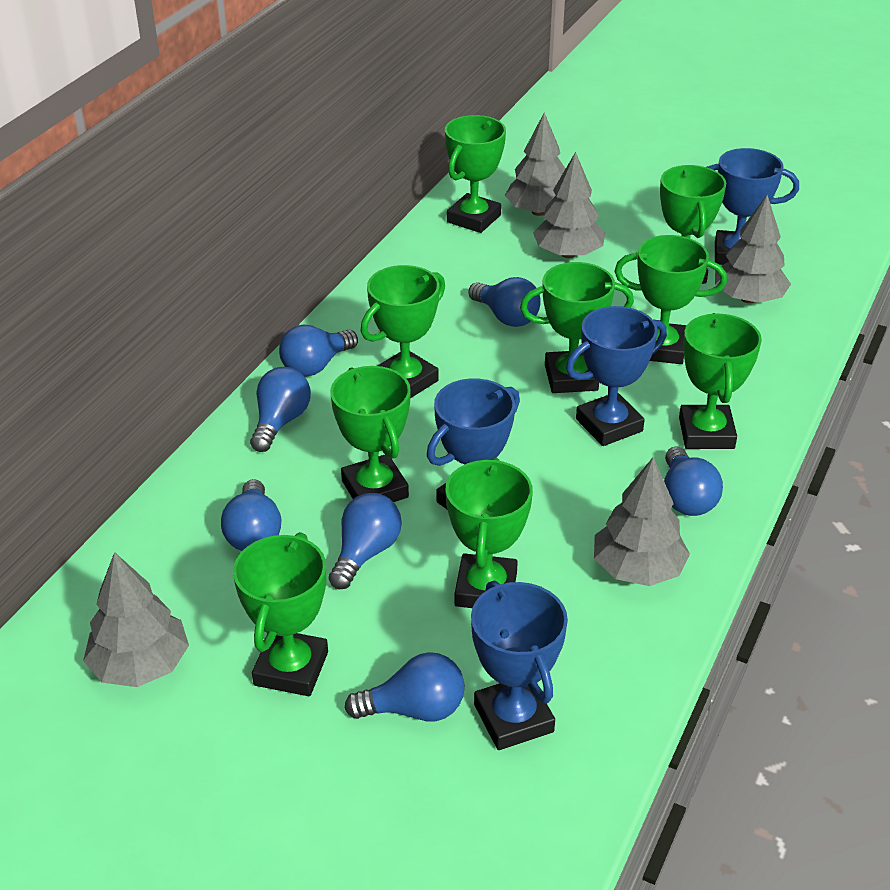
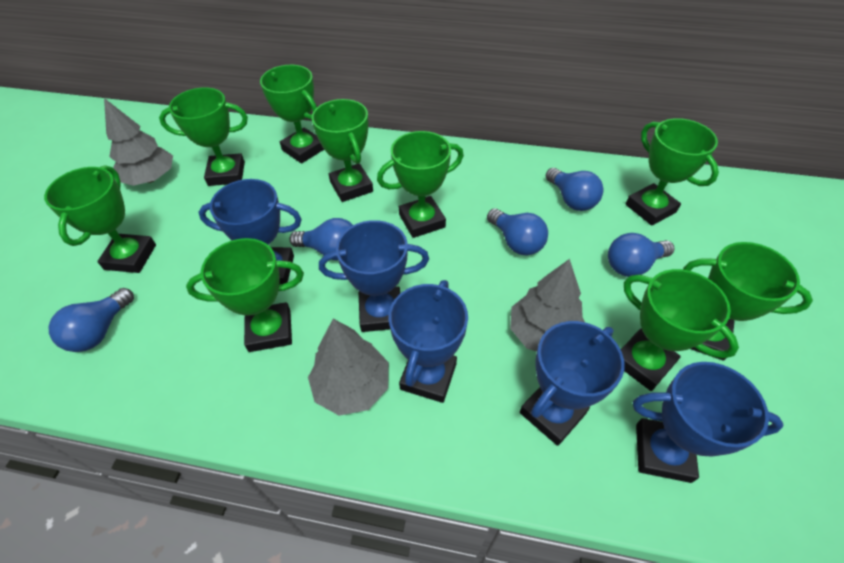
blue light bulb: [221,479,281,551] [250,367,311,452] [279,325,358,377] [329,493,402,589] [344,652,465,721] [468,277,541,327] [664,446,723,516] = 7 -> [49,288,134,352] [289,218,353,261] [487,208,548,255] [546,168,603,211] [608,233,675,277] = 5
blue trophy: [427,378,520,509] [471,580,568,750] [566,306,667,446] [707,148,799,265] = 4 -> [198,179,302,284] [319,220,429,332] [388,280,468,403] [520,321,624,446] [633,362,784,483] = 5
grey tree: [83,552,189,687] [505,113,565,216] [533,152,605,258] [594,457,690,586] [715,195,791,303] = 5 -> [104,98,173,186] [308,319,389,416] [510,259,585,352] = 3

